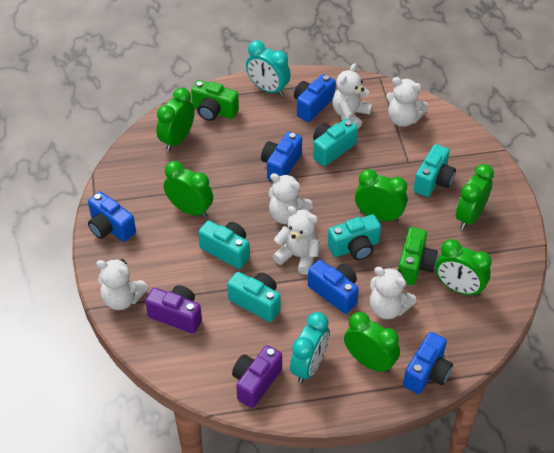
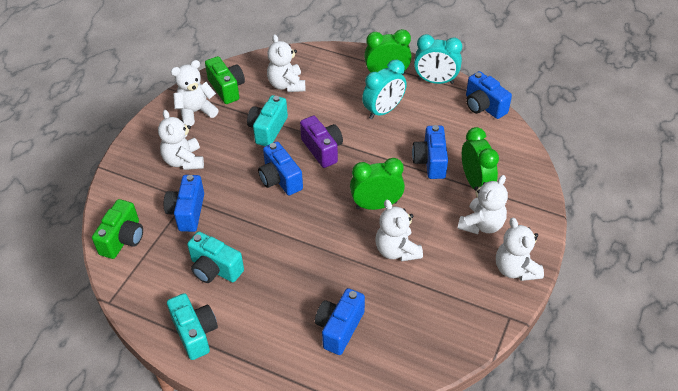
green clock: [157,88,195,151] [164,161,213,218] [344,312,400,374] [355,169,407,222] [435,239,492,297] [456,164,494,230] = 6 -> [350,158,405,210] [364,29,412,75] [462,127,499,189] = 3
purple camera: [145,285,202,333] [232,345,282,408] = 2 -> [300,116,343,168] = 1
turquoise camera: [198,220,250,269] [227,272,281,322] [313,119,358,166] [328,214,381,260] [414,144,456,197] = 5 -> [167,293,218,360] [187,232,244,283] [247,95,288,146] = 3

